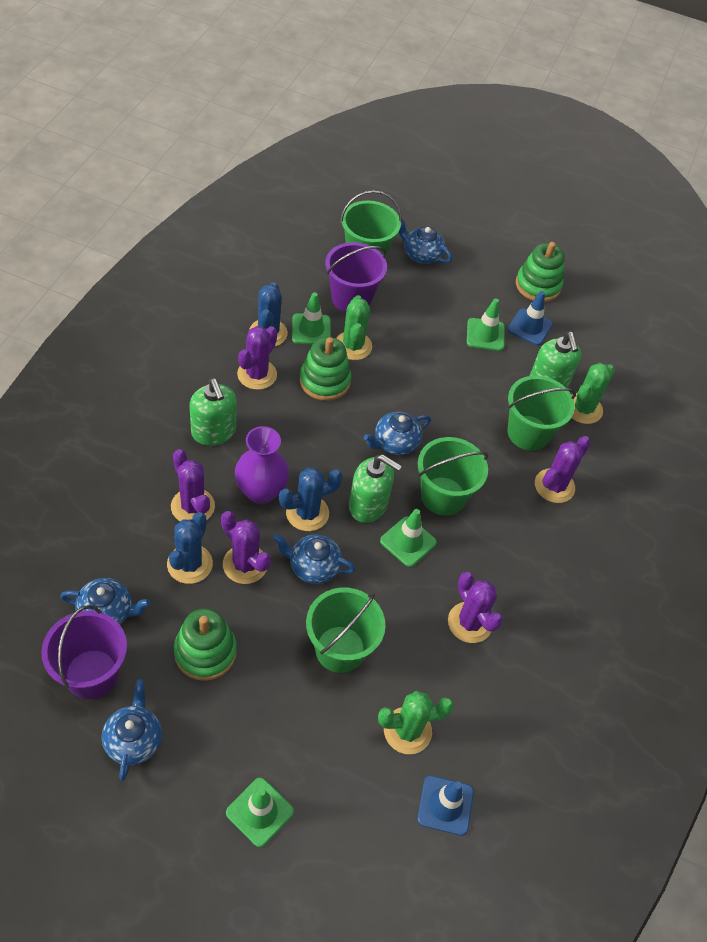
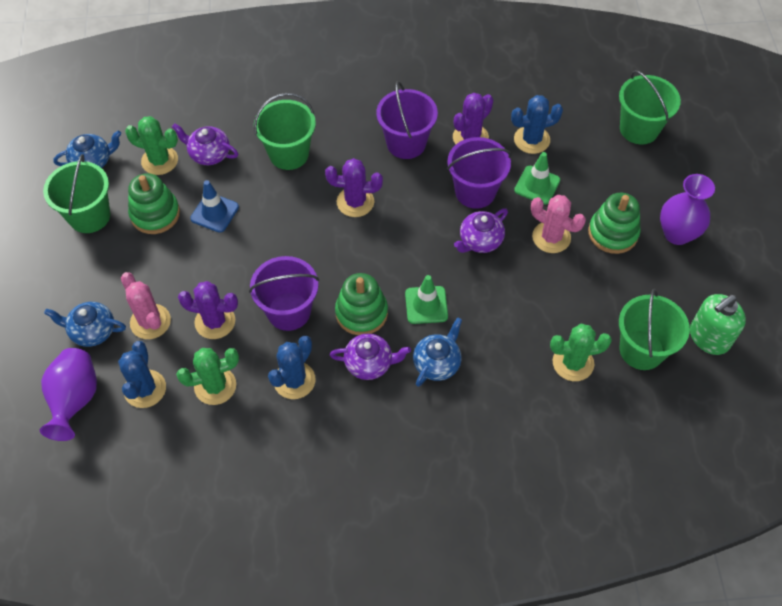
blue teapot: [60,578,150,625] [102,679,162,781] [273,534,356,584] [364,412,431,455] [399,219,452,264] = 5 -> [44,302,126,347] [54,131,121,168] [413,317,462,387] = 3
blue traffic cone: [418,775,474,836] [507,291,553,345] = 2 -> [190,180,239,233] = 1
green soap dispenser: [190,378,236,446] [349,454,402,523] [530,332,581,388] = 3 -> [690,294,746,355] = 1
green traffic cone: [226,778,294,847] [292,292,331,345] [380,509,437,567] [467,298,505,351] = 4 -> [405,275,448,324] [514,152,560,205] = 2
pink cactus: none = 0 -> [121,272,171,339] [531,195,586,253] = 2
purple bucket: [41,605,127,699] [325,242,387,312] = 2 -> [249,256,319,331] [376,81,438,159] [447,137,511,209] = 3
purple cactus: [171,449,215,521] [221,511,271,584] [237,326,277,390] [448,572,503,643] [535,436,591,503] = 5 -> [178,281,238,339] [325,158,383,217] [453,93,493,144] = 3
purple teapot: none = 0 -> [172,123,238,165] [330,333,411,380] [454,209,508,253] = 3
purple vase: [235,426,289,504] = 1 -> [40,348,97,441] [660,174,715,245] = 2

